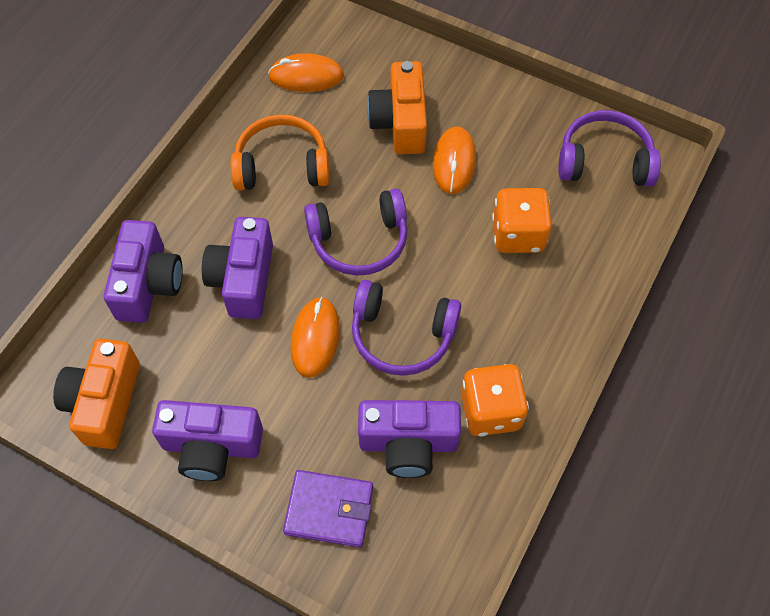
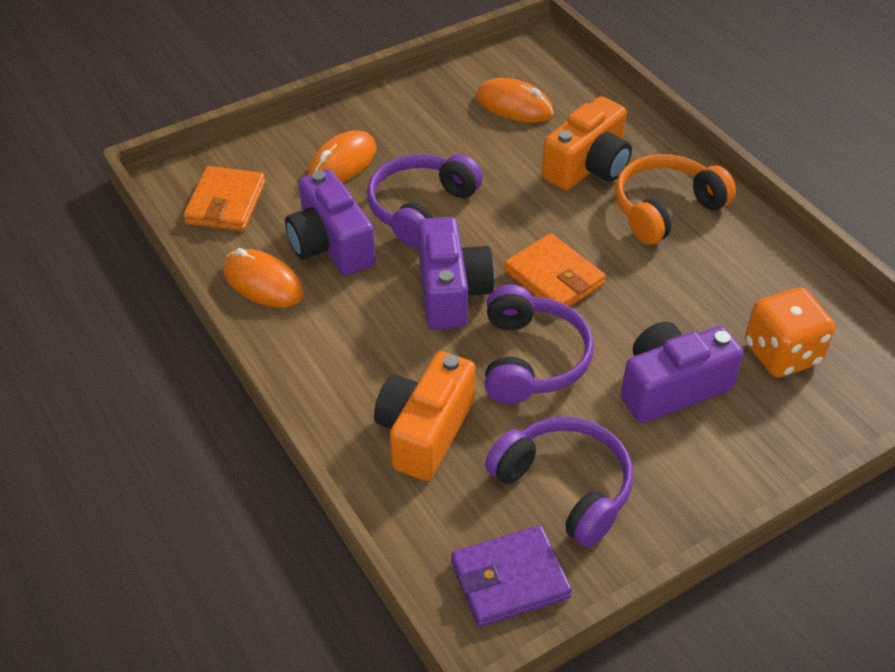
orange dice: [461,364,529,436] [492,188,552,253] = 2 -> [745,287,835,378] = 1
orange wallet: none = 0 -> [183,166,265,231] [504,233,606,307] = 2
purple camera: [104,220,183,323] [152,400,263,481] [202,217,273,319] [358,400,461,478] = 4 -> [285,169,376,276] [418,217,495,330] [621,322,743,423] = 3

